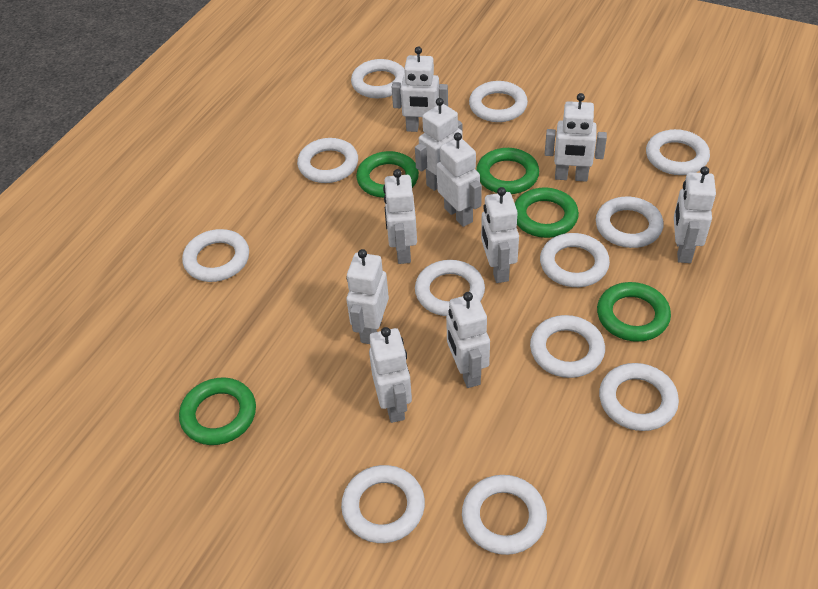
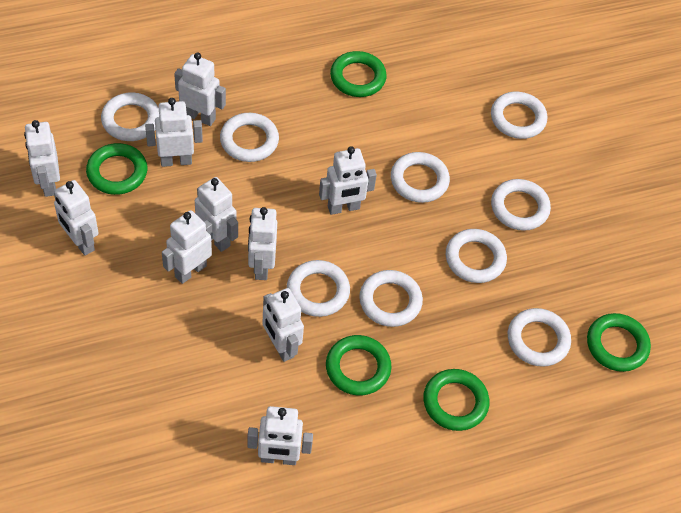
white ring: [182,229,249,282] [297,138,358,183] [341,465,425,543] [351,59,405,98] [415,260,485,316] [462,475,547,555] [469,81,528,122] [530,315,605,378] [540,233,610,287] [596,196,664,248] [599,363,679,431] [646,129,710,175] = 12 -> [101,92,159,141] [220,113,279,162] [287,260,350,317] [359,270,423,327] [391,152,450,203] [446,229,507,283] [491,92,547,139] [491,179,551,231] [508,308,571,367] = 9

